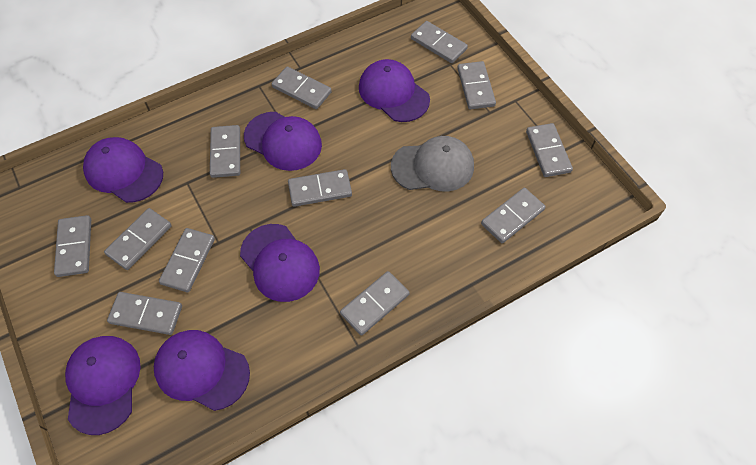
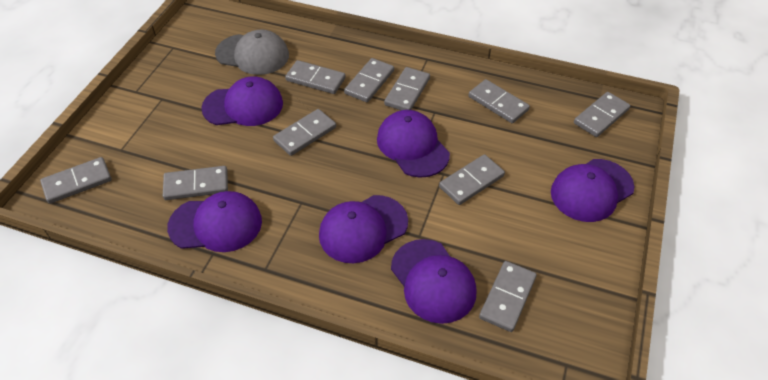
grey domino: [54,215,91,277] [104,208,172,270] [107,292,182,335] [159,228,215,292] [210,125,240,178] [272,67,332,109] [288,169,352,207] [340,271,410,336] [411,21,468,63] [457,61,496,109] [481,188,546,243] [526,123,573,177] = 12 -> [40,157,111,204] [163,166,228,200] [273,109,336,156] [285,60,346,94] [344,58,394,102] [384,67,430,110] [439,154,505,205] [469,79,530,123] [479,261,537,332] [574,92,630,137] = 10

